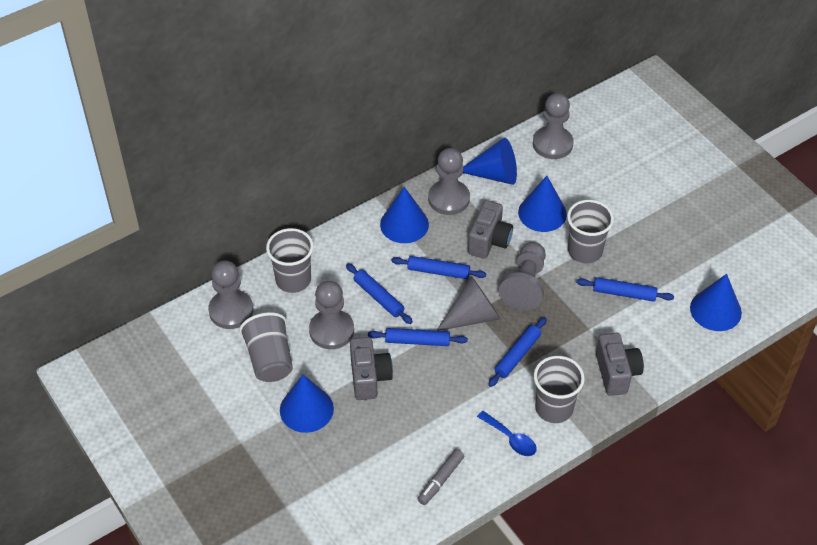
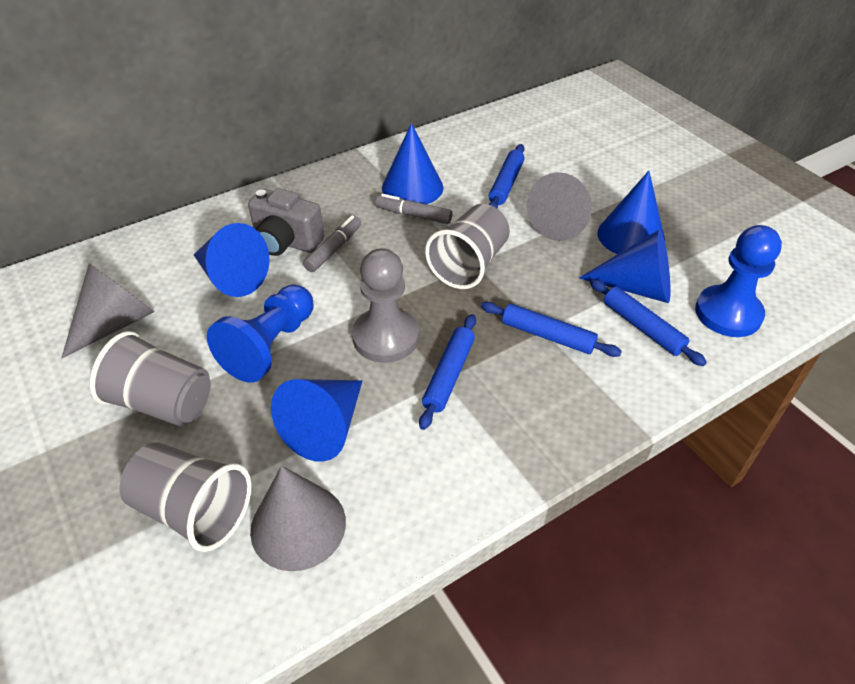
blue pawn: none = 0 -> [207,284,313,383] [695,225,782,337] = 2
blue rolling pin: [346,263,413,324] [368,328,468,346] [391,256,486,279] [488,317,547,387] [577,277,674,302] = 5 -> [419,314,476,430] [481,302,622,357] [489,144,525,208] [590,279,707,366] = 4
blue spoon: [477,411,537,456] = 1 -> none = 0
grey camera: [350,337,393,400] [468,200,513,259] [596,333,644,396] = 3 -> [248,188,324,256] = 1
grey cone: [436,276,500,331] = 1 -> [62,263,155,358] [250,466,346,571] [527,172,592,241] = 3
grey cup: [239,312,293,382] [266,228,314,293] [534,356,585,423] [567,200,614,263] = 4 -> [89,331,211,426] [119,442,251,552] [425,204,510,289] = 3
grey marker: [418,449,464,505] = 1 -> [303,216,361,272] [375,194,452,224] = 2
grey pawn: [208,261,254,329] [309,281,354,349] [428,148,470,215] [499,242,546,311] [533,93,573,159] = 5 -> [352,248,419,363] = 1

